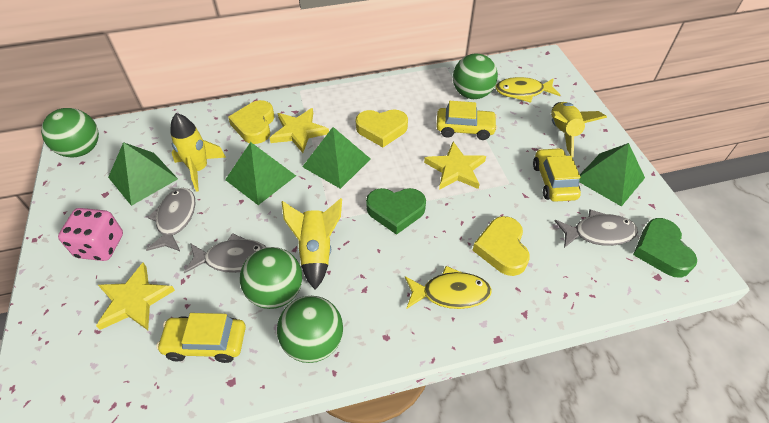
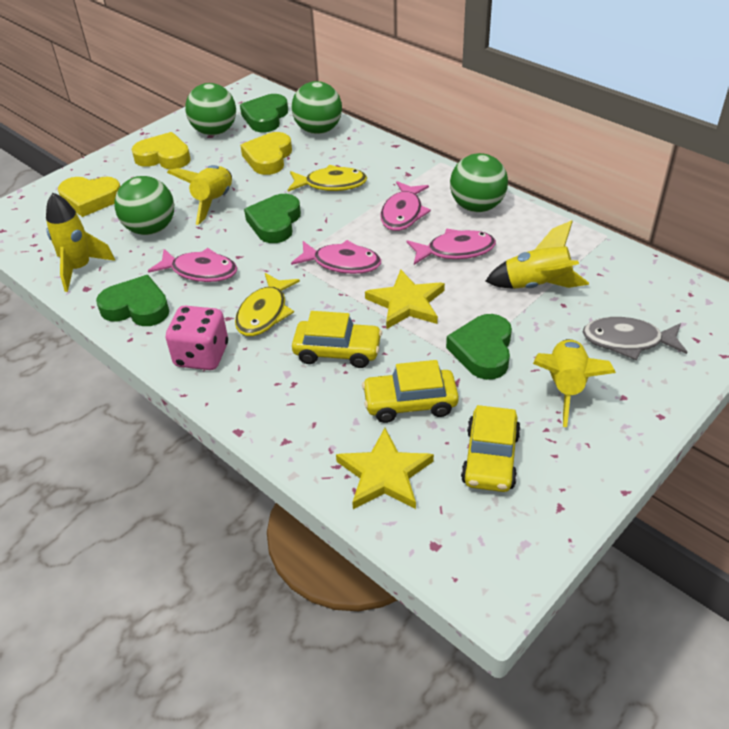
green heart: [366,188,426,235] [633,218,697,278] = 2 -> [96,275,169,326] [240,94,288,132] [244,194,301,243] [446,314,512,380] = 4
green pyramid: [108,142,178,206] [225,142,296,205] [302,127,370,189] [579,143,645,206] = 4 -> none = 0
grey fish: [146,188,196,251] [184,233,267,273] [555,209,638,248] = 3 -> [583,317,687,360] = 1
pink fish: none = 0 -> [148,248,237,282] [291,240,381,274] [380,181,431,231] [407,229,496,265] = 4
yellow rocket: [170,113,226,192] [282,198,342,290] [551,102,607,157] = 3 -> [46,193,115,292] [167,165,232,225] [485,220,589,289] [533,339,616,427] = 4
yellow star: [96,263,175,330] [270,108,329,153] [424,142,486,190] = 3 -> [336,428,434,509] [365,270,445,329] = 2

